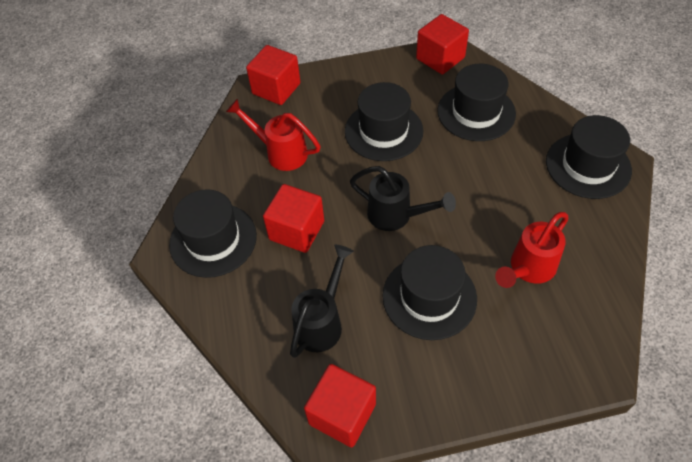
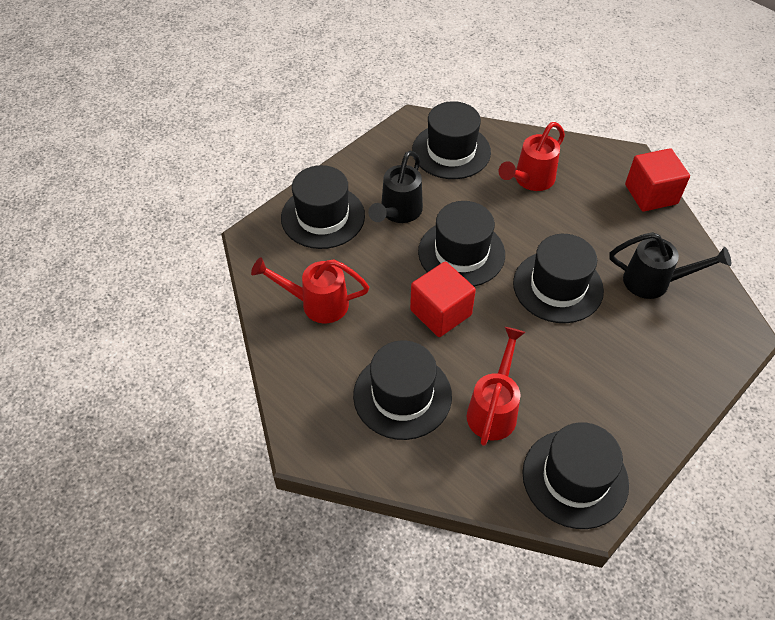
black hat: [169,189,257,278] [345,82,423,161] [382,245,477,340] [437,64,516,141] [546,115,632,199] = 5 -> [281,165,365,249] [353,341,452,440] [412,101,491,179] [418,201,505,287] [513,234,604,323] [522,422,629,529] = 6
red cube: [246,45,300,105] [263,184,324,253] [304,364,376,447] [416,14,469,74] = 4 -> [410,262,476,337] [625,148,690,212] = 2
red watering can: [226,99,321,171] [495,212,568,288] = 2 -> [251,257,369,323] [467,327,526,446] [499,122,565,191] = 3

